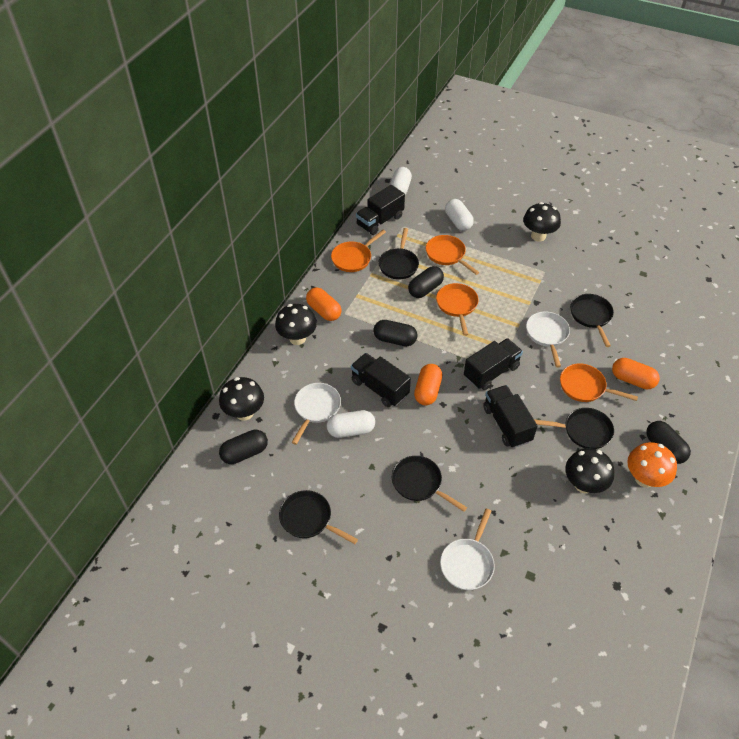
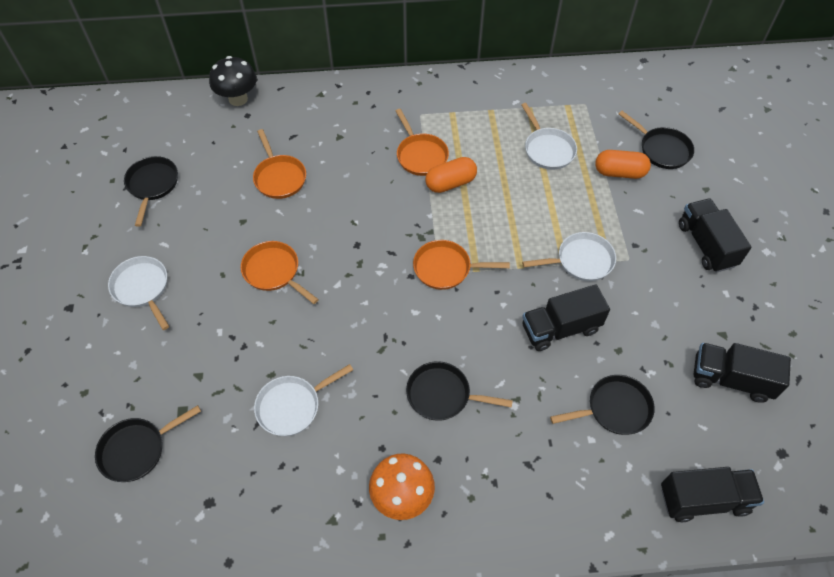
black capsule: [219,429,268,464] [373,320,418,346] [408,266,444,298] [646,421,691,464] = 4 -> none = 0
black mushroom: [219,377,264,421] [275,304,317,345] [523,202,561,241] [565,448,614,493] = 4 -> [209,56,257,106] = 1
orange capsule: [306,287,342,321] [414,364,442,406] [612,358,660,389] = 3 -> [425,157,477,193] [595,150,651,179] = 2
white capsule: [327,410,375,438] [390,167,412,195] [445,199,474,231] = 3 -> none = 0
white pan: [291,383,341,445] [440,509,495,590] [526,312,570,367] = 3 -> [108,256,169,330] [254,364,353,436] [521,103,577,170] [522,232,616,281] = 4

